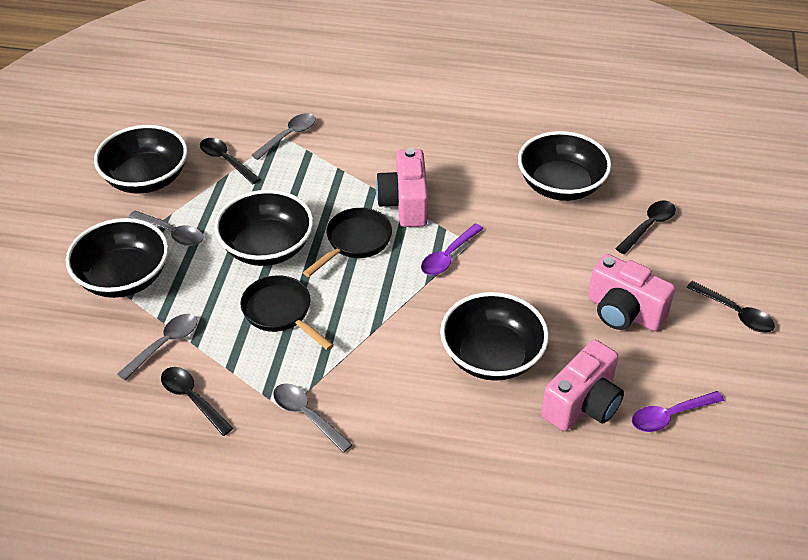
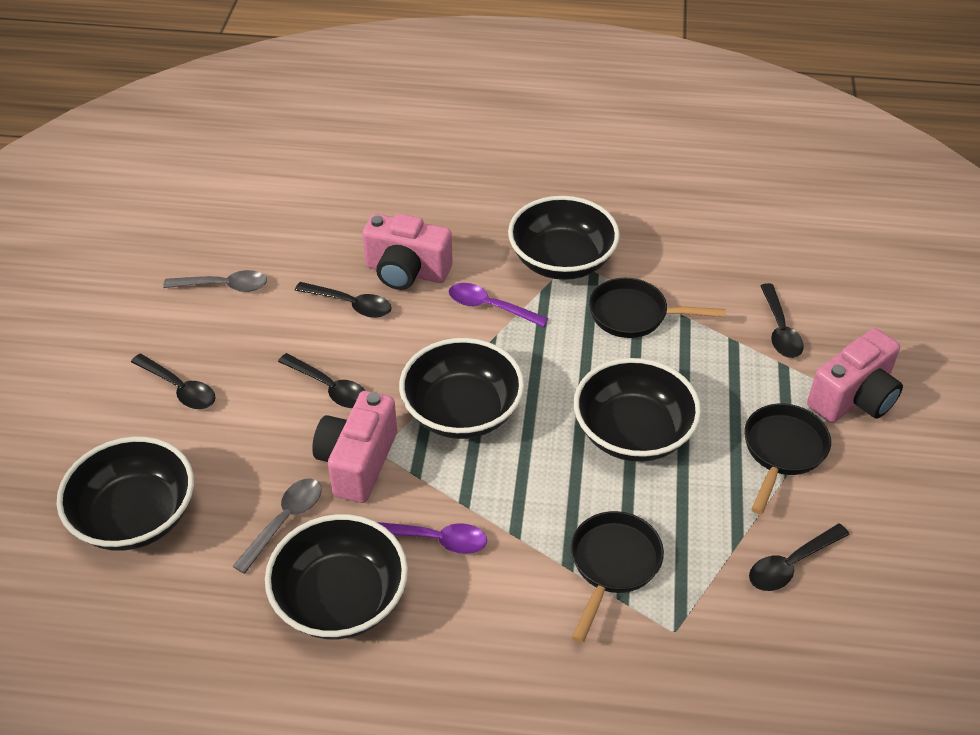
black pan: [241,275,334,351] [303,208,392,277] = 2 -> [571,511,664,643] [589,278,726,338] [744,404,831,515] = 3
black spoon: [161,367,233,436] [200,138,261,184] [615,200,676,254] [686,281,775,332] = 4 -> [131,354,216,409] [278,353,365,408] [295,282,392,318] [749,524,850,591] [760,283,804,358] = 5
grey spoon: [117,314,198,380] [129,211,204,246] [251,113,316,160] [273,383,353,453] = 4 -> [163,270,267,292] [233,478,322,574] = 2

